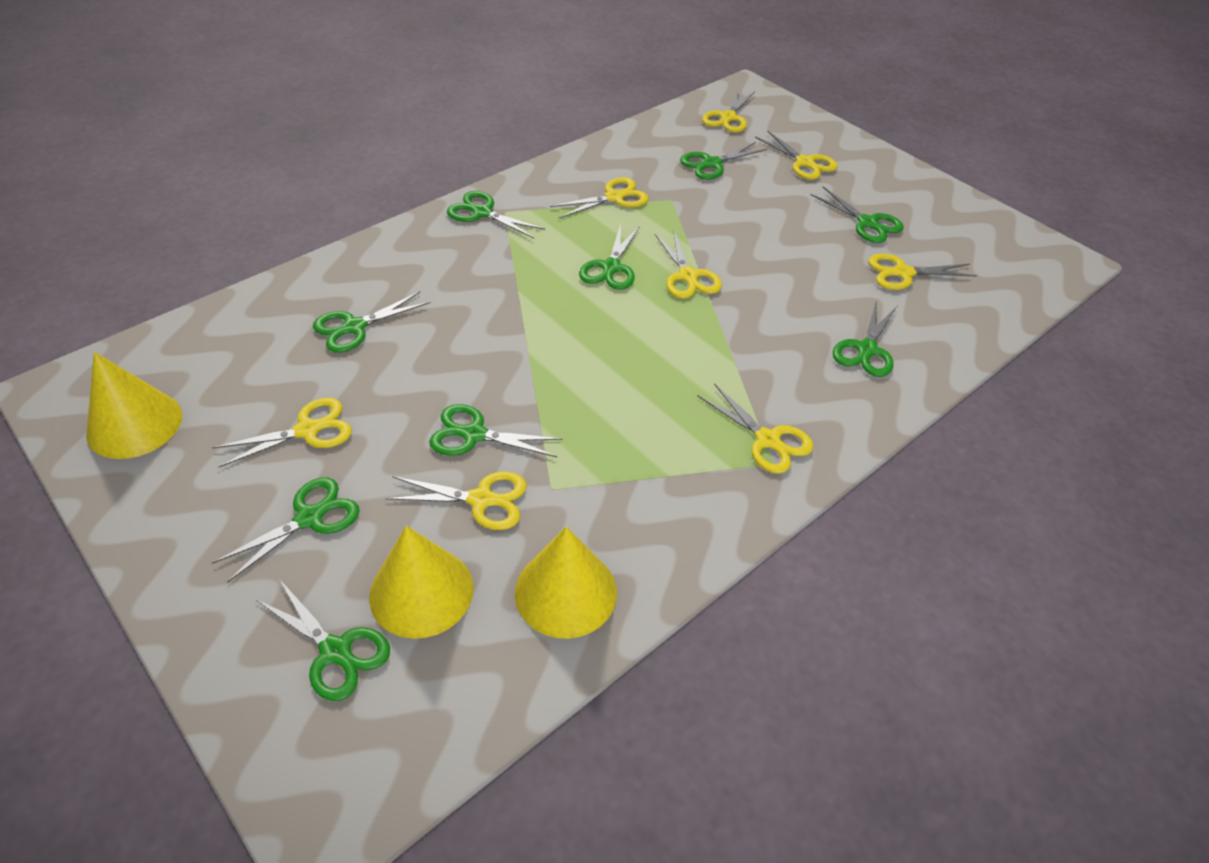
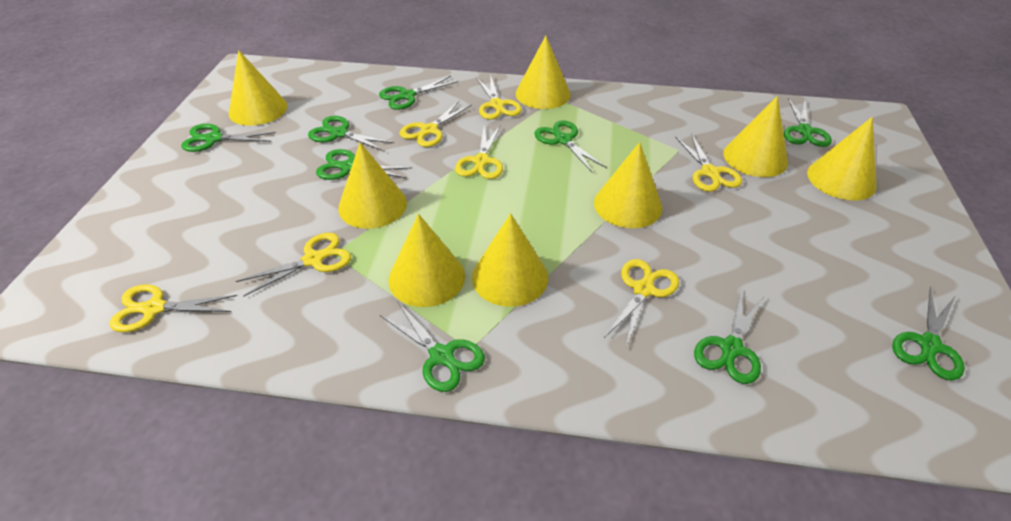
yellow cone: [86,352,182,459] [369,526,473,639] [515,526,617,639] = 3 -> [229,50,287,126] [338,143,407,229] [389,214,465,307] [472,213,548,307] [516,36,571,109] [594,142,662,228] [723,96,788,177] [807,117,877,200] = 8
yellow scissors: [212,398,352,468] [386,471,527,530] [550,177,649,218] [655,229,722,299] [698,383,813,474] [702,90,755,133] [755,130,838,180] [868,254,978,290] = 8 -> [110,284,238,332] [236,233,351,297] [400,101,472,147] [455,126,503,179] [476,77,522,120] [604,259,679,347] [675,133,742,192] = 7

